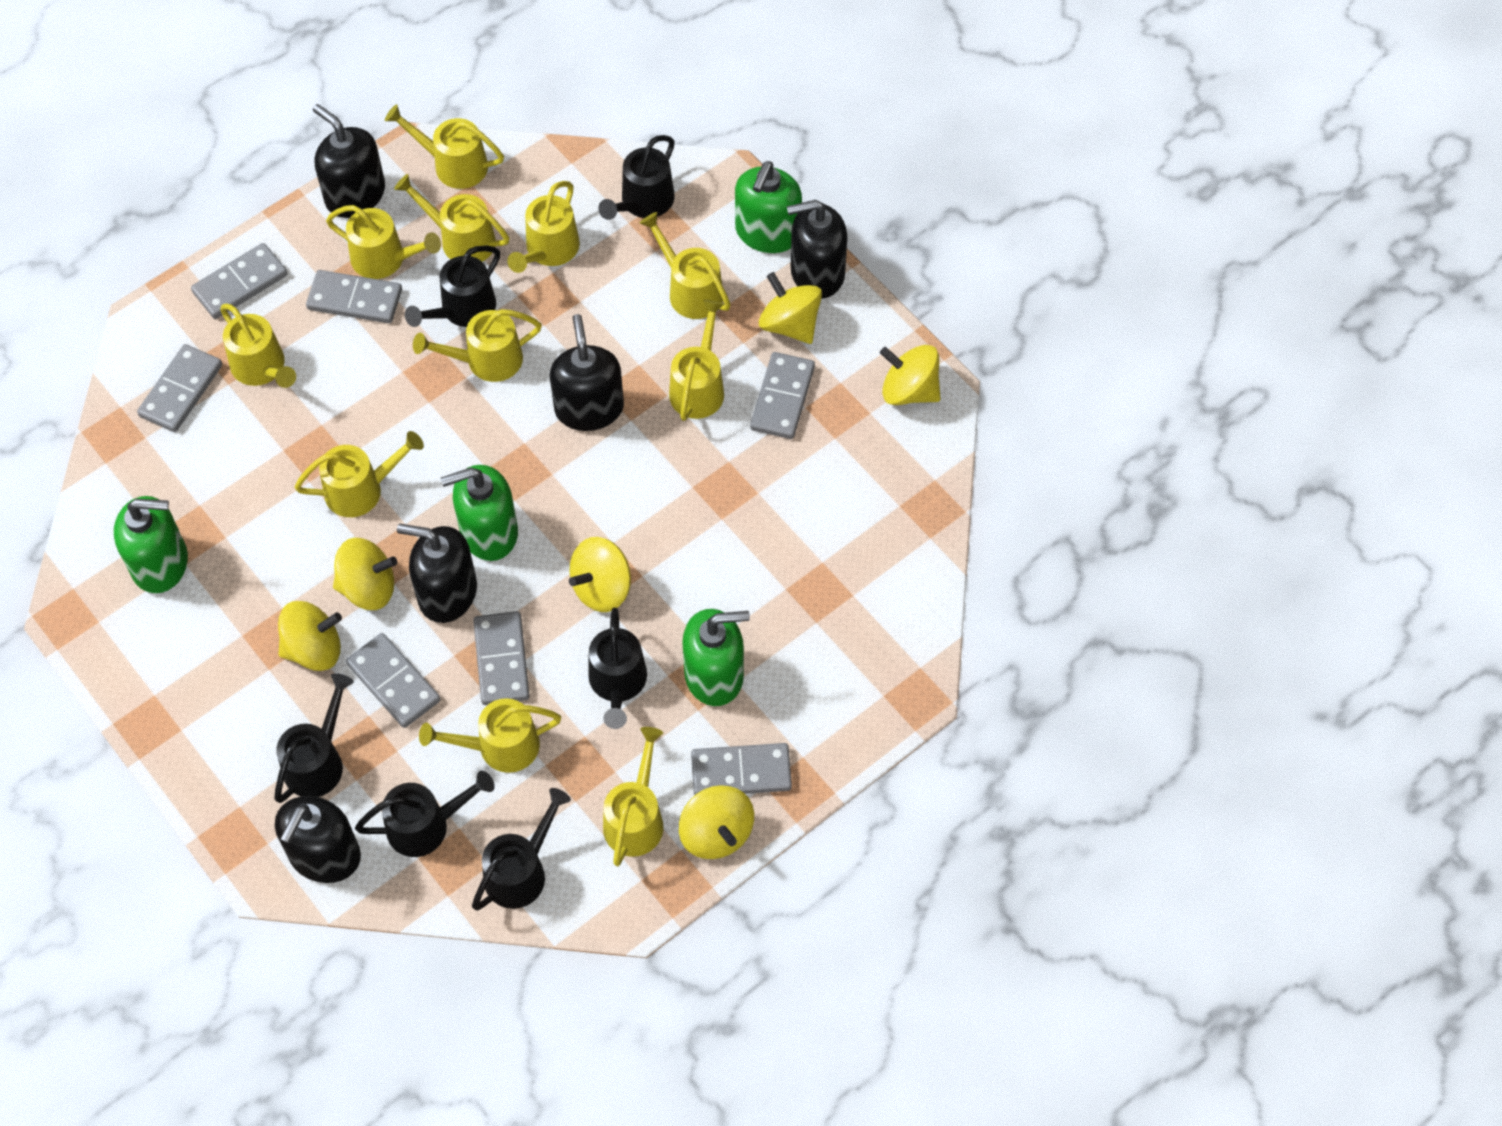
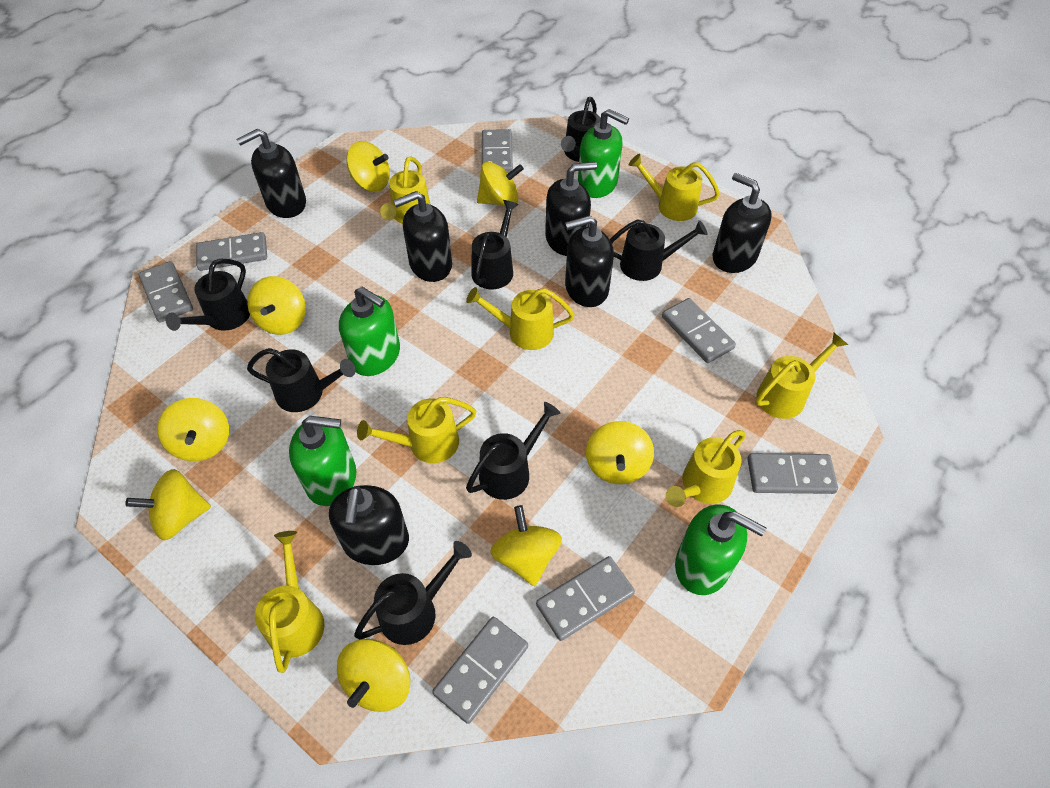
black soap dispenser: [275,796,361,883] [313,104,385,218] [397,524,477,623] [550,314,624,431] [787,200,847,299] = 5 -> [237,129,306,218] [329,485,409,565] [393,191,452,282] [545,162,597,256] [565,215,614,307] [713,173,772,273] = 6
black watering can: [274,673,354,803] [355,771,495,857] [405,246,500,327] [472,788,571,911] [588,608,647,729] [598,135,675,220] = 6 -> [166,259,250,331] [247,348,356,412] [354,541,472,645] [466,402,560,500] [471,200,519,289] [561,97,601,162] [610,219,708,281] = 7
yellow spinning top: [278,601,342,671] [333,538,397,610] [569,537,631,612] [679,785,754,859] [759,272,822,344] [880,345,941,405] = 6 -> [125,469,211,540] [157,398,229,461] [247,276,306,335] [337,639,411,712] [346,141,390,192] [477,162,524,206] [490,505,562,586] [586,421,654,484] = 8
yellow watering can: [220,304,296,388] [295,431,424,517] [326,205,441,279] [385,104,504,189] [394,174,509,262] [413,309,542,382] [419,698,561,773] [507,181,580,273] [603,727,664,866] [640,212,731,319] [669,300,724,421] = 11 -> [255,531,324,673] [357,397,476,463] [380,156,431,224] [466,287,575,350] [629,154,720,221] [666,430,746,507] [756,333,848,419] = 7

